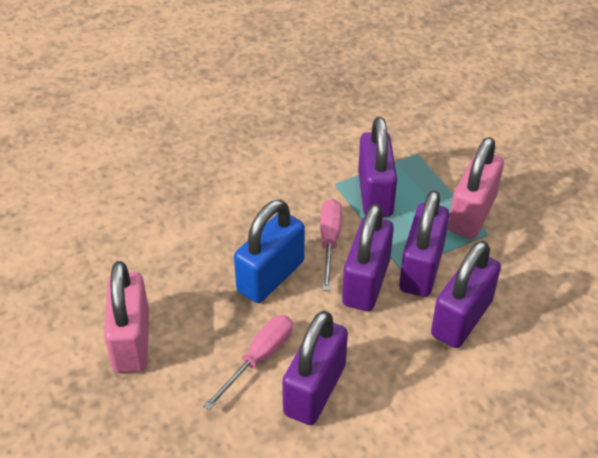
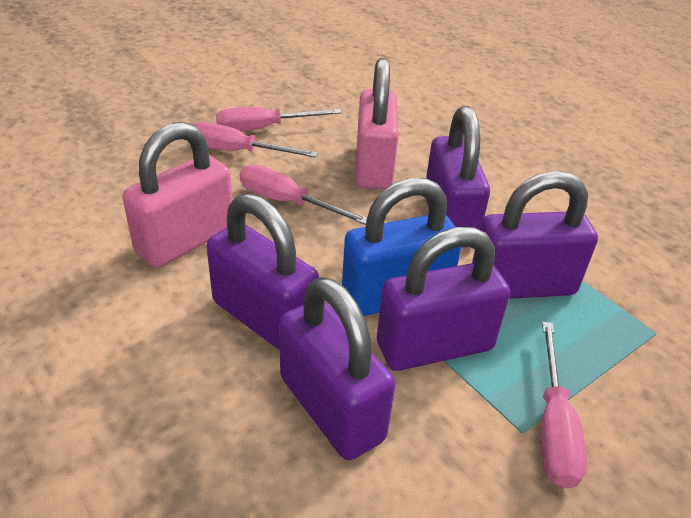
pink screwdriver: [203,315,293,410] [320,199,342,291] = 2 -> [192,122,318,158] [216,107,342,131] [240,165,367,225] [541,322,587,488] = 4

